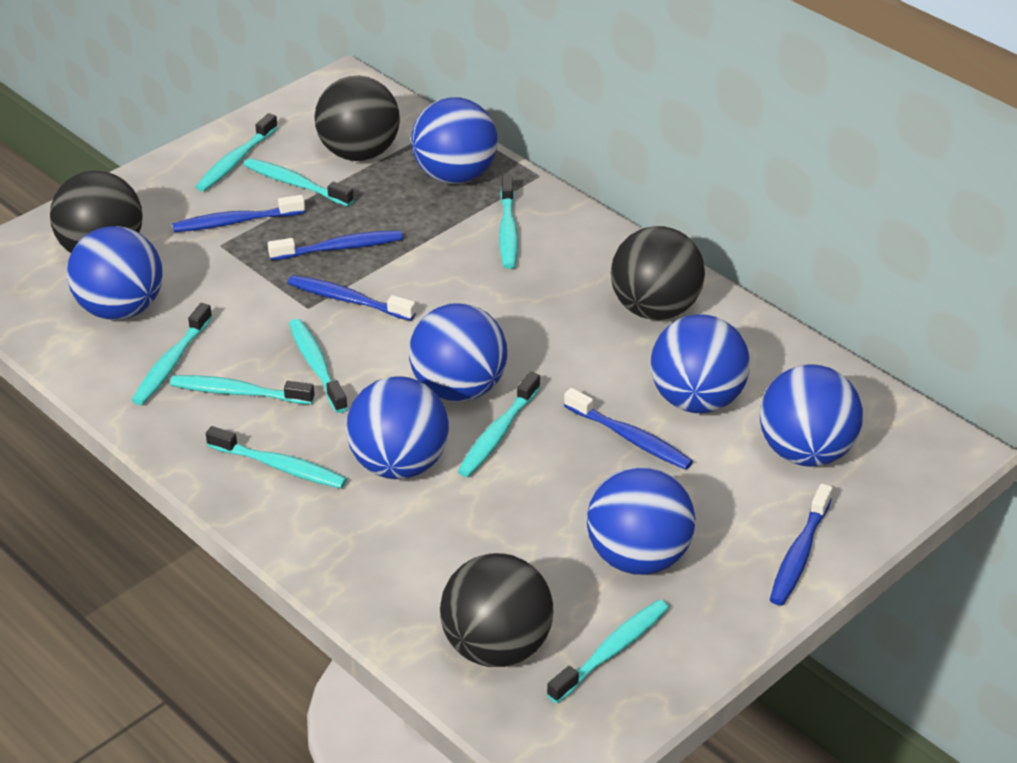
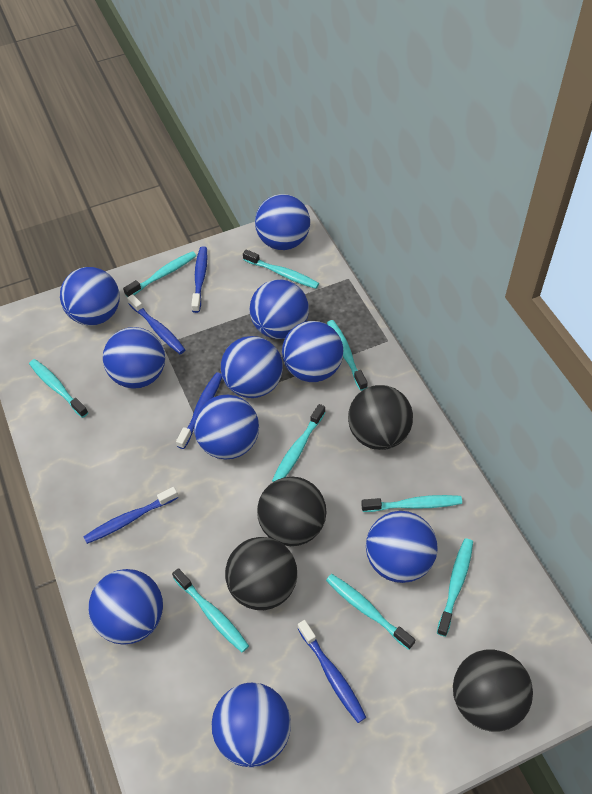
blue ball: [67,226,163,320] [346,376,449,479] [409,303,507,402] [411,97,498,184] [587,467,695,575] [651,314,750,413] [760,364,863,467] = 7 -> [60,267,120,325] [88,569,163,645] [103,327,165,389] [194,395,259,460] [212,683,291,767] [221,336,283,398] [249,280,309,339] [255,194,310,250] [282,321,343,382] [366,511,438,583] = 10

